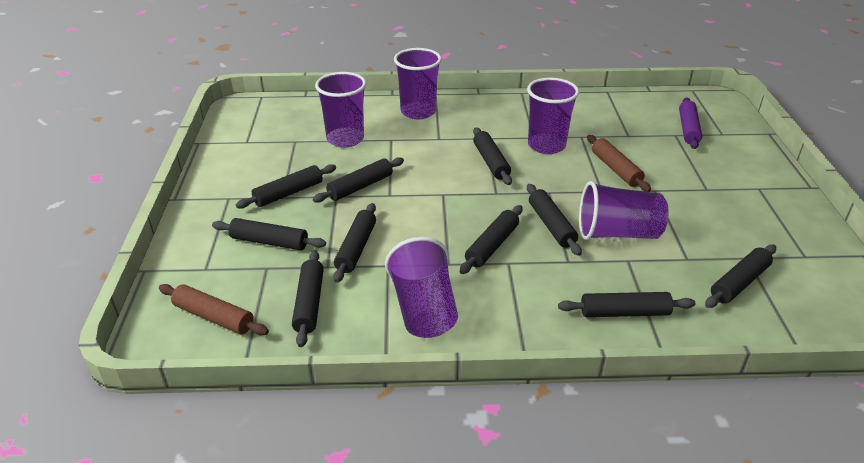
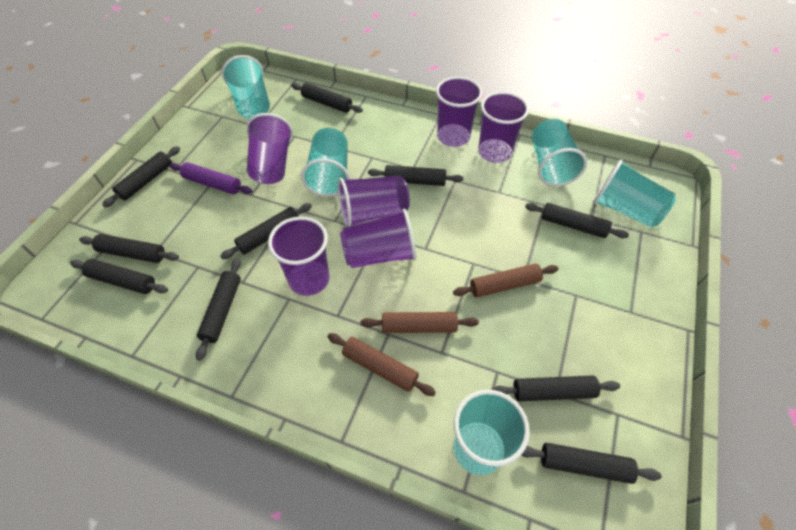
brown rolling pin: [159,284,269,336] [587,135,651,192] = 2 -> [328,333,436,396] [361,312,479,333] [453,264,558,297] = 3
purple cup: [315,72,366,148] [385,237,458,338] [394,48,442,119] [527,78,579,154] [579,181,669,240] = 5 -> [247,113,293,184] [268,216,329,296] [338,175,410,227] [340,209,417,268] [436,77,483,147] [478,92,529,163] = 6
turquoise cup: none = 0 -> [222,55,270,119] [301,128,350,197] [454,390,530,475] [532,119,587,186] [593,160,676,228] = 5

